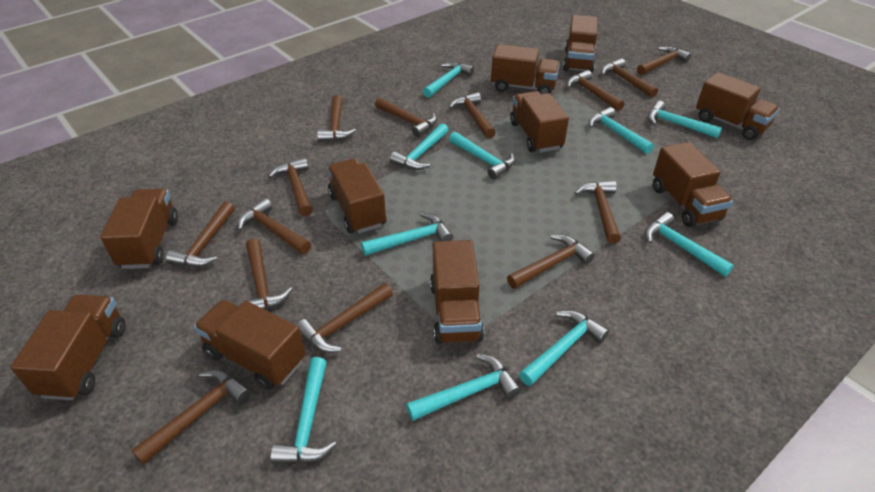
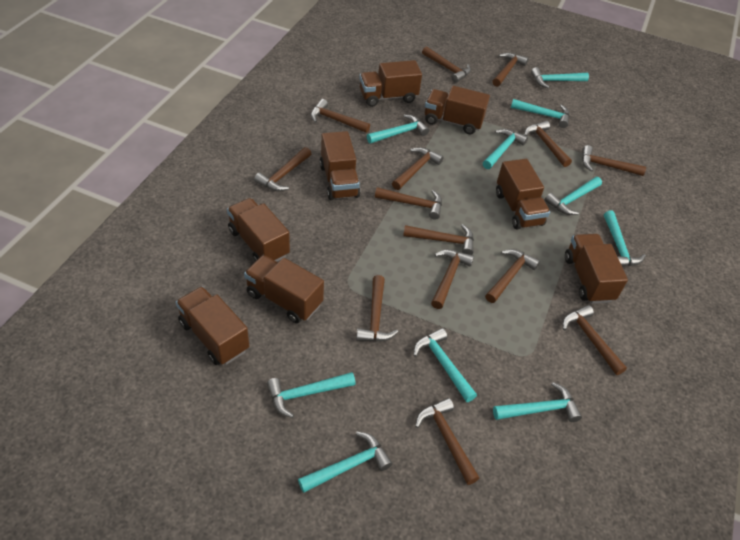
brown truck: [10,295,126,400] [100,189,178,269] [194,299,306,390] [327,159,386,233] [430,240,484,344] [491,44,560,94] [510,91,569,153] [563,15,597,73] [653,142,733,227] [696,72,780,140] = 10 -> [176,286,249,365] [227,198,290,262] [244,255,324,323] [320,131,361,200] [359,60,422,107] [425,86,490,134] [496,159,550,230] [565,234,628,304] = 8

